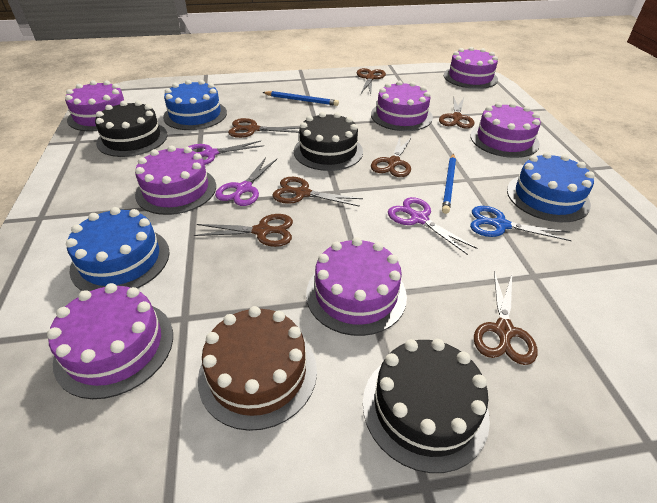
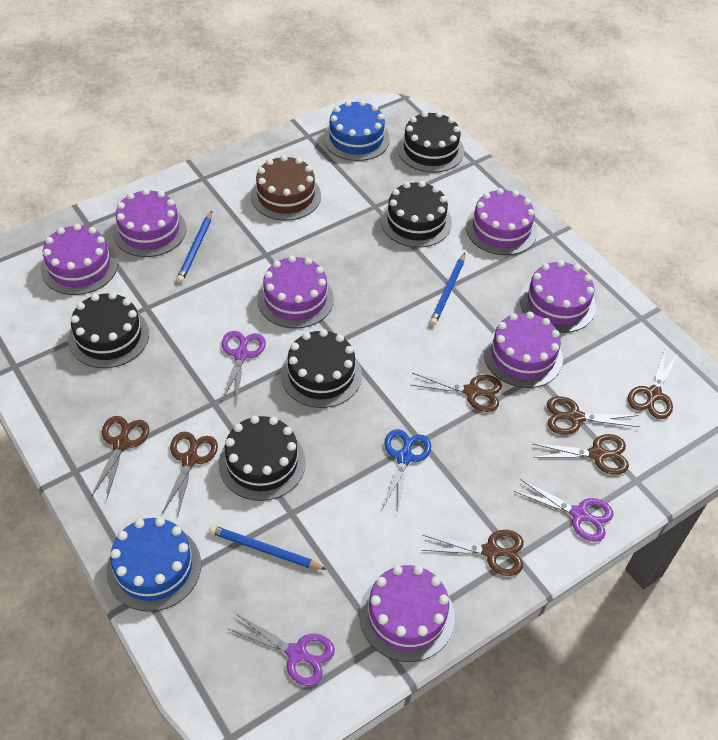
black cake: [95,101,168,157] [294,112,363,171] [363,339,490,473] = 3 -> [68,292,149,368] [219,415,306,501] [281,329,362,408] [381,181,452,248] [397,111,464,173] = 5
blue cake: [66,207,170,291] [163,80,227,130] [507,152,595,222] = 3 -> [106,517,201,612] [323,100,390,161] = 2
blue pencil: [262,91,339,106] [442,153,456,214] = 2 -> [177,211,212,283] [209,525,327,570] [430,253,465,326] = 3

